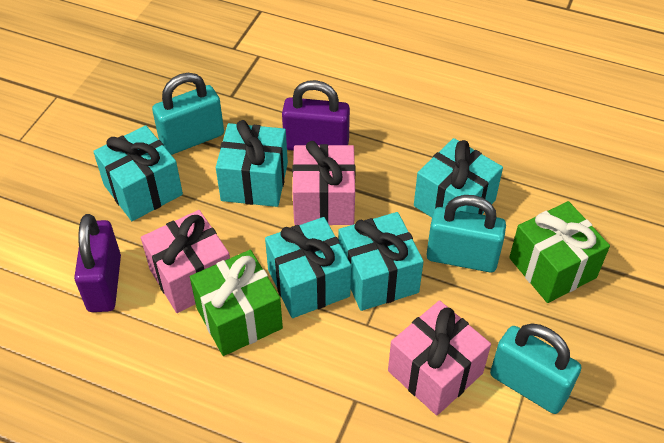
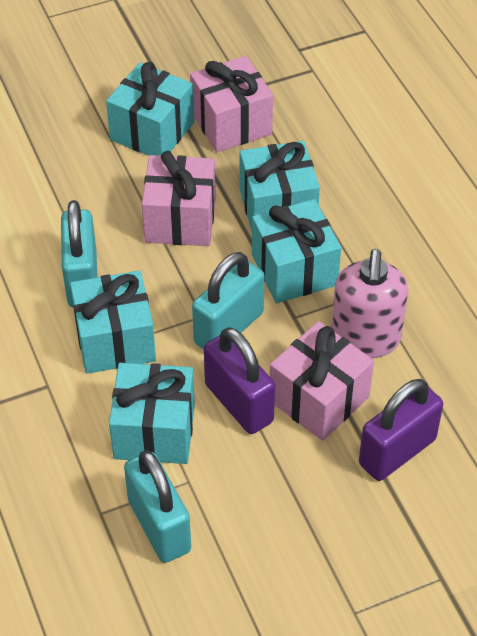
green gift: [190,250,283,356] [509,201,610,303] = 2 -> none = 0
pink soap dispenser: none = 0 -> [332,249,408,358] = 1

